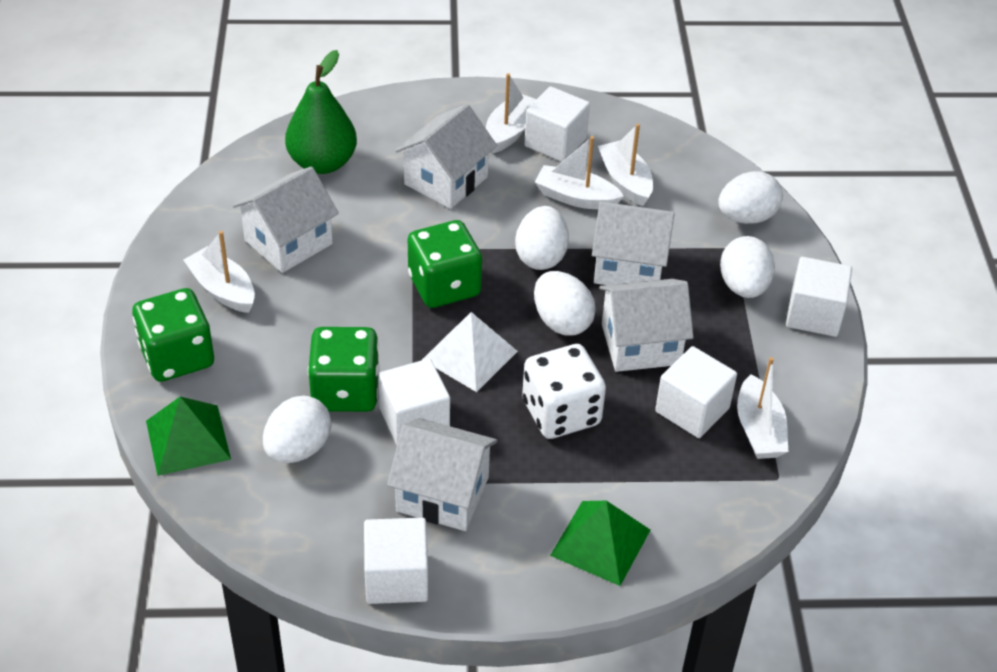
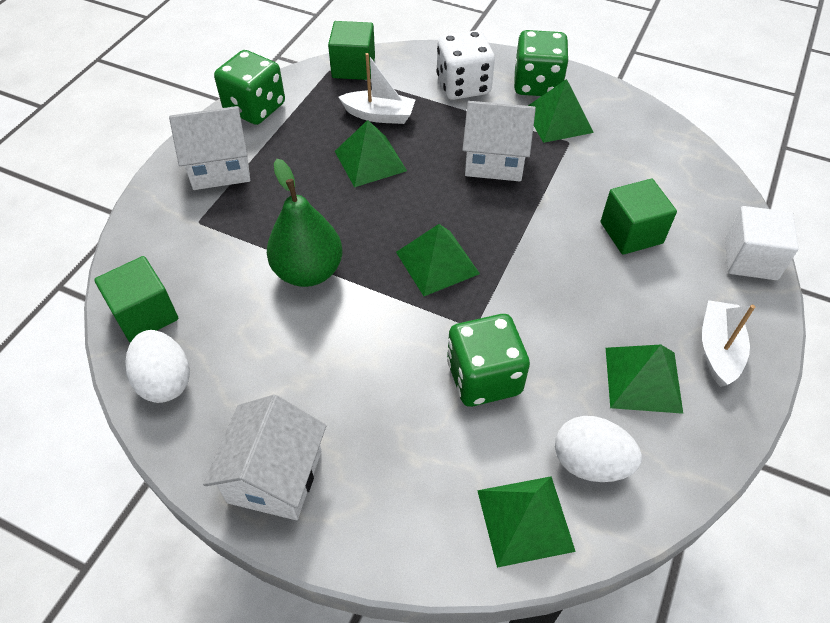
green cube: none = 0 -> [94,256,178,343] [328,21,375,80] [601,179,677,255] = 3
green pyramid: [146,397,231,476] [550,501,650,586] = 2 -> [335,120,407,187] [396,224,480,296] [477,476,576,568] [528,79,594,143] [606,345,683,414] = 5
white boat: [184,231,255,313] [486,73,537,153] [535,136,624,209] [598,124,653,206] [737,357,788,459] = 5 -> [339,53,415,124] [702,300,755,387] = 2
white cube: [364,518,428,604] [378,359,450,445] [524,86,590,162] [655,346,737,438] [786,257,852,337] = 5 -> [725,206,799,280] = 1
white egg: [263,396,331,463] [515,206,569,270] [534,271,596,336] [718,171,783,224] [720,236,775,298] = 5 -> [125,330,190,403] [555,416,642,482] = 2
white house: [232,166,339,273] [387,418,497,531] [395,104,497,209] [592,202,675,285] [599,279,694,372] = 5 -> [169,106,250,190] [203,395,326,520] [463,101,536,181] = 3
white pyramid: [422,312,518,392] = 1 -> none = 0

